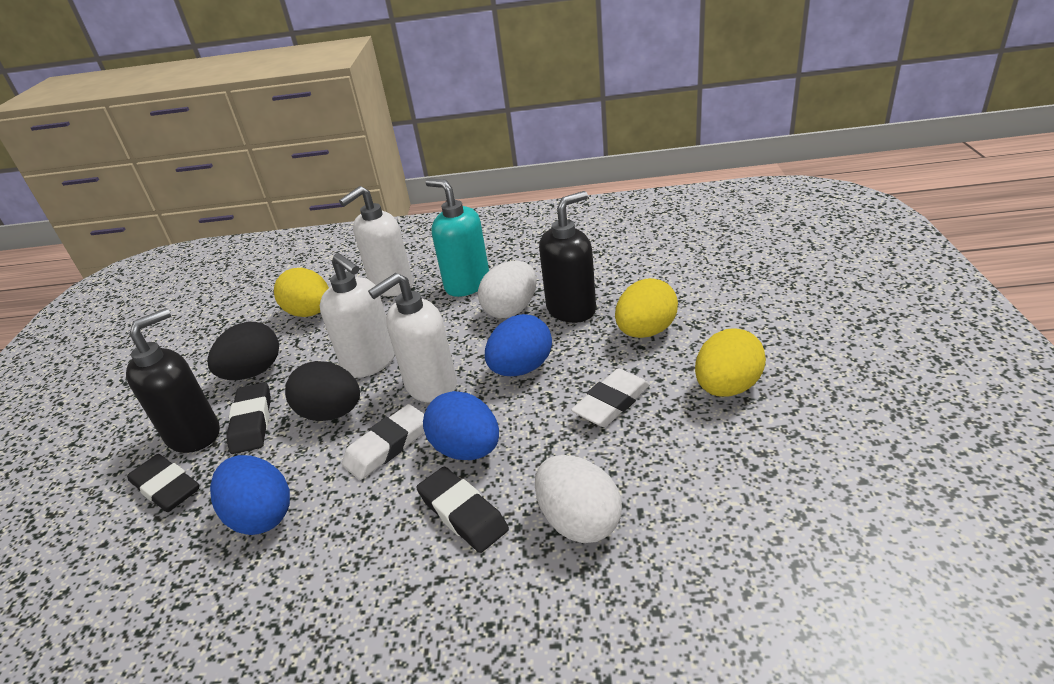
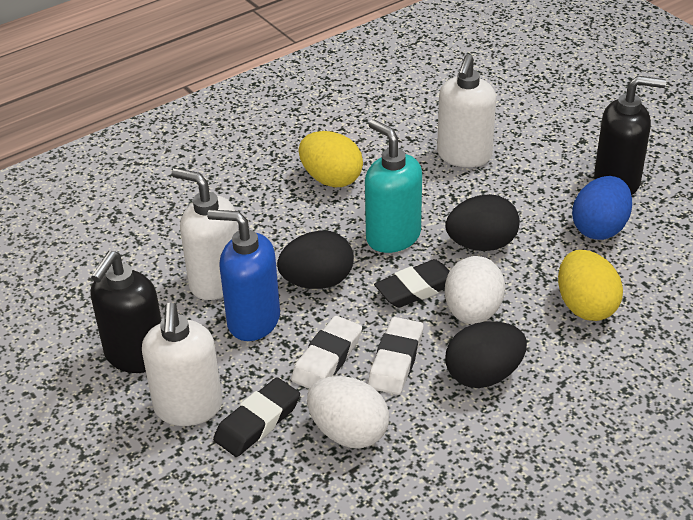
black egg: [207,322,279,380] [285,361,360,421] = 2 -> [277,230,354,289] [445,194,520,251] [446,321,527,388] = 3
black eraser: [127,454,199,512] [226,382,271,454] [416,467,509,553] = 3 -> [213,377,300,457] [374,259,450,308] = 2
blue egg: [210,455,290,535] [423,391,499,460] [485,314,552,376] = 3 -> [572,176,632,240] = 1
blue soap dispenser: none = 0 -> [207,210,280,341] = 1
yellow egg: [274,268,329,317] [615,278,678,338] [695,328,766,397] = 3 -> [299,131,363,187] [558,250,623,321] = 2

